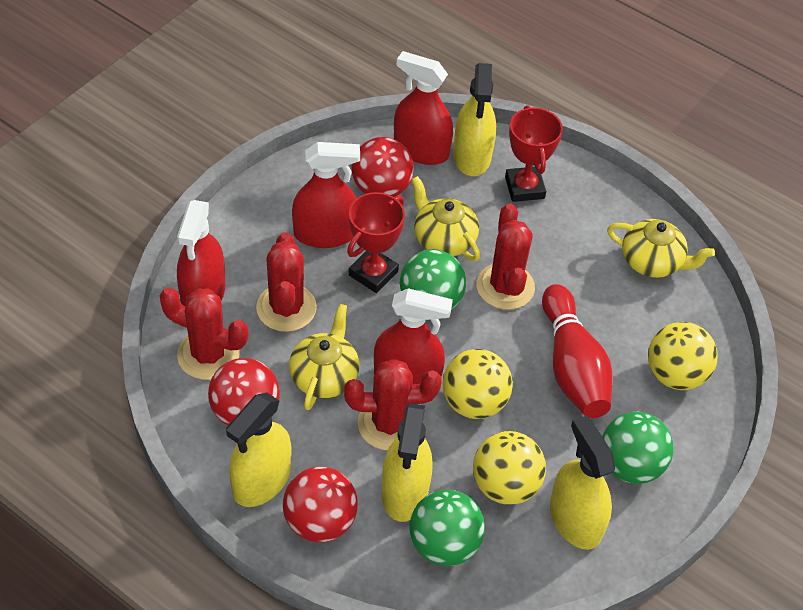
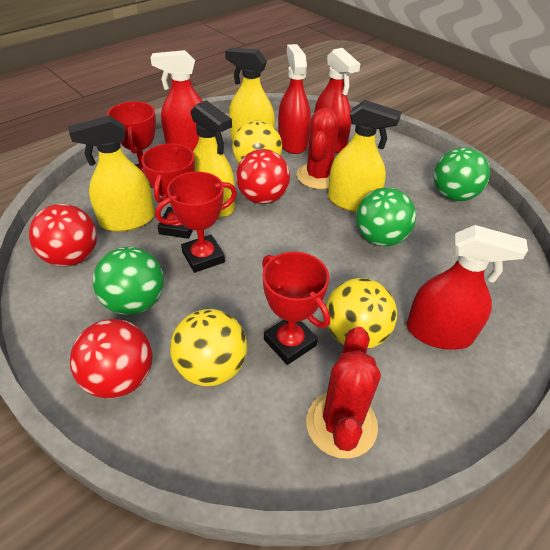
red bowling pin: [542,284,613,418] = 1 -> none = 0
red cactus: [160,287,248,380] [256,232,317,332] [344,359,442,450] [476,204,535,310] = 4 -> [297,108,339,189] [306,327,381,459] = 2
red trophy: [347,192,405,293] [505,105,563,202] = 2 -> [107,101,156,188] [141,143,195,239] [155,171,237,273] [262,252,330,365] = 4
yellow teapot: [289,304,359,410] [411,176,480,261] [607,219,715,278] = 3 -> none = 0

